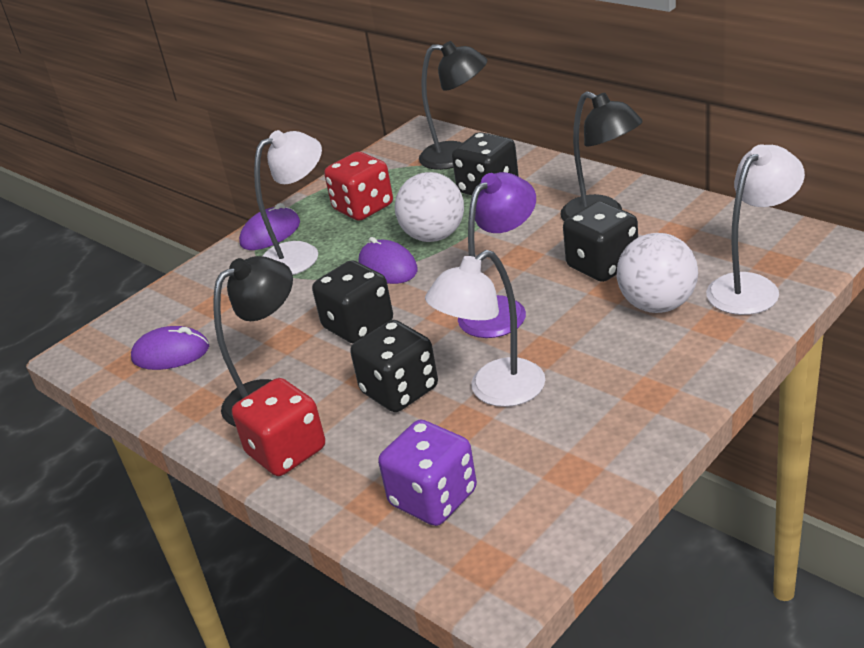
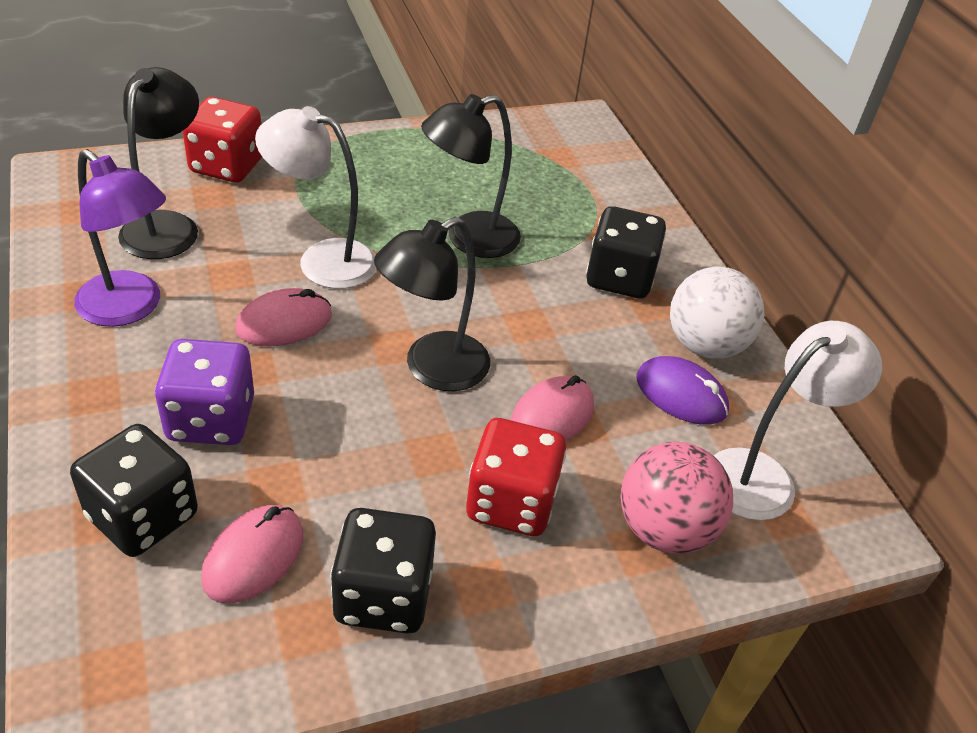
black dice: [312,260,393,344] [350,320,438,412] [452,132,519,195] [563,201,638,282] = 4 -> [70,424,198,557] [330,508,436,634] [586,206,666,298] = 3
pink ball: none = 0 -> [620,442,733,554] = 1
pink mouse: none = 0 -> [201,505,303,603] [235,288,332,347] [510,375,594,442] = 3
purple mouse: [131,326,209,370] [239,203,300,250] [359,237,418,284] = 3 -> [637,356,729,425] = 1
white ball: [395,172,464,242] [617,233,698,313] = 2 -> [670,267,764,359] = 1
white lamp: [254,130,322,275] [425,250,545,407] [706,144,805,315] = 3 -> [255,106,377,289] [714,321,882,520] = 2

